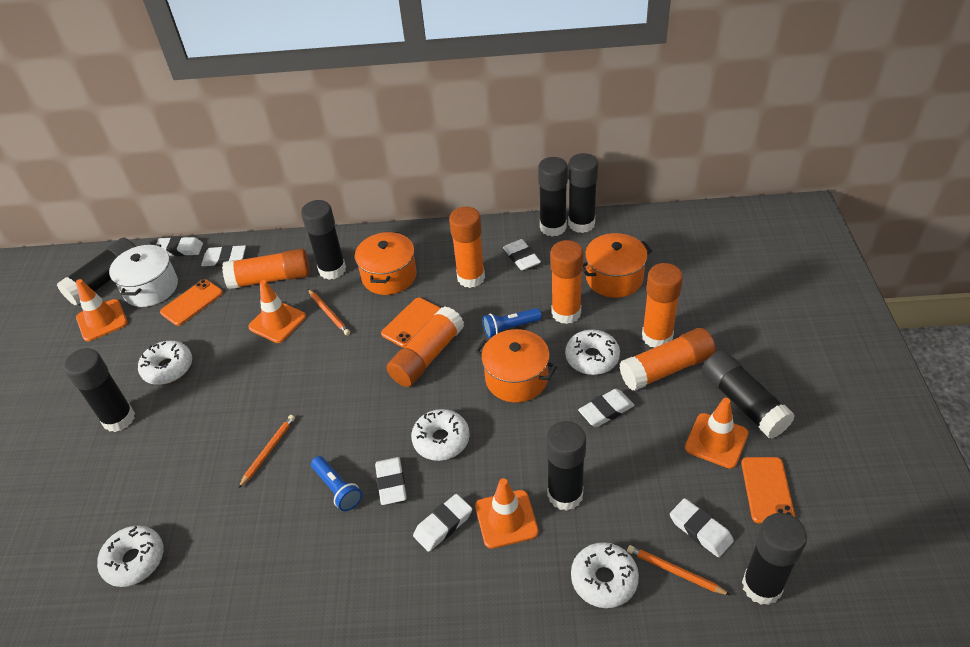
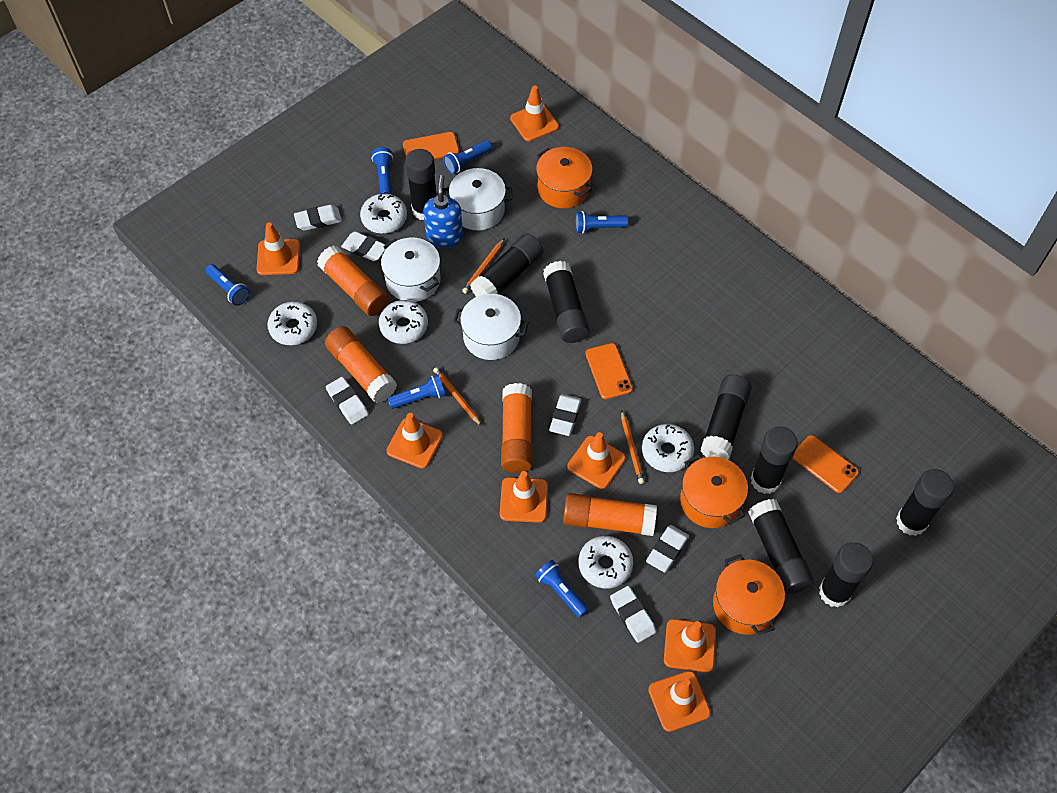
blue flashlight: [311,456,362,511] [483,308,542,338] = 2 -> [206,264,250,306] [372,147,393,194] [387,375,446,409] [443,140,492,174] [535,560,589,618] [575,211,628,233] = 6
blue soap dispenser: none = 0 -> [423,175,463,248] = 1
orange glue stick: [222,248,310,289] [387,306,464,387] [449,207,485,288] [551,240,584,324] [620,328,716,391] [642,263,683,348] = 6 -> [317,246,389,316] [325,326,397,403] [501,383,532,473] [563,493,657,536] = 4
orange traffic cone: [76,279,128,341] [248,280,306,343] [475,478,539,549] [685,398,749,469] = 4 -> [257,222,300,275] [386,413,443,469] [500,471,548,523] [510,85,559,142] [568,432,626,489] [648,671,711,732] [664,619,716,672] = 7
white eraser: [156,236,203,256] [201,245,246,266] [375,457,407,505] [413,494,472,552] [503,239,541,271] [578,389,635,427] [670,498,734,558] = 7 -> [294,205,342,231] [326,377,368,425] [341,231,386,261] [549,394,581,436] [610,586,656,643] [646,525,689,572] = 6
white pot: [109,244,178,307] = 1 -> [381,238,440,302] [443,168,512,230] [453,294,529,360] = 3

